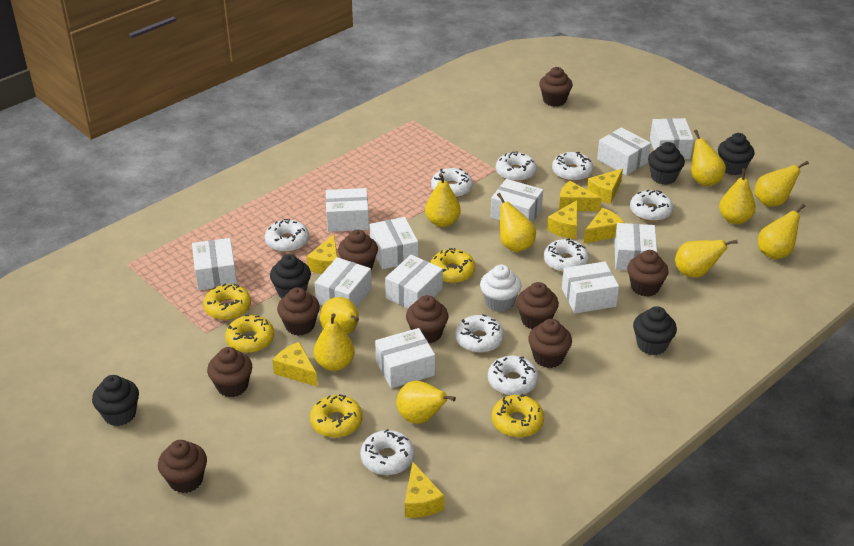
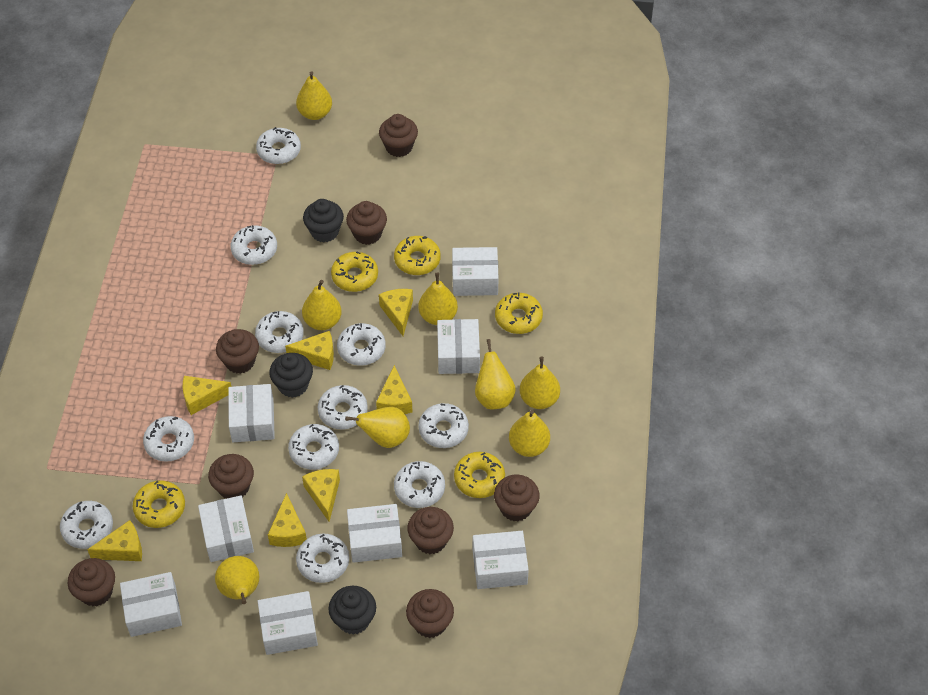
black cupcake: [92,375,139,426] [270,254,311,299] [633,306,677,355] [648,142,685,185] [718,133,754,175] = 5 -> [269,353,313,398] [303,199,344,242] [328,586,376,635] = 3
brown cupcake: [158,440,207,493] [207,347,252,397] [277,287,320,336] [338,230,378,269] [406,295,449,343] [516,282,559,330] [528,319,572,368] [539,67,573,107] [627,250,669,297] = 9 -> [68,558,115,607] [208,454,254,499] [216,329,259,374] [346,201,387,245] [379,114,418,157] [406,589,454,638] [407,507,454,554] [494,475,540,521] = 8
white box: [192,238,237,290] [315,257,372,307] [326,188,369,232] [369,217,418,269] [375,328,435,388] [385,255,443,308] [491,179,543,223] [562,262,619,314] [597,127,651,176] [614,223,657,270] [650,118,694,159] = 11 -> [120,572,182,637] [198,495,254,562] [228,384,275,442] [257,591,318,655] [347,504,402,563] [437,319,480,374] [452,247,499,296] [473,531,529,589] = 8
white cupcake: [480,265,522,312] = 1 -> none = 0
white donut: [265,219,309,252] [360,429,415,475] [431,168,473,198] [455,314,504,353] [488,356,539,395] [496,151,537,182] [544,238,589,272] [552,152,593,181] [630,189,673,221] = 9 -> [60,501,113,549] [143,416,194,462] [231,225,277,265] [255,311,304,353] [256,127,301,164] [288,424,339,469] [296,534,349,583] [318,385,368,430] [337,323,386,366] [394,461,445,508] [418,403,469,448] = 11
yellow pear: [314,313,355,371] [320,297,359,335] [397,381,456,424] [425,173,461,227] [497,193,536,252] [675,240,738,278] [691,130,726,186] [719,168,756,224] [754,161,809,207] [758,204,805,260] = 10 -> [215,556,259,604] [296,71,332,120] [302,280,342,330] [345,407,410,448] [418,273,458,325] [475,339,516,409] [509,410,550,457] [520,357,560,409] = 8

